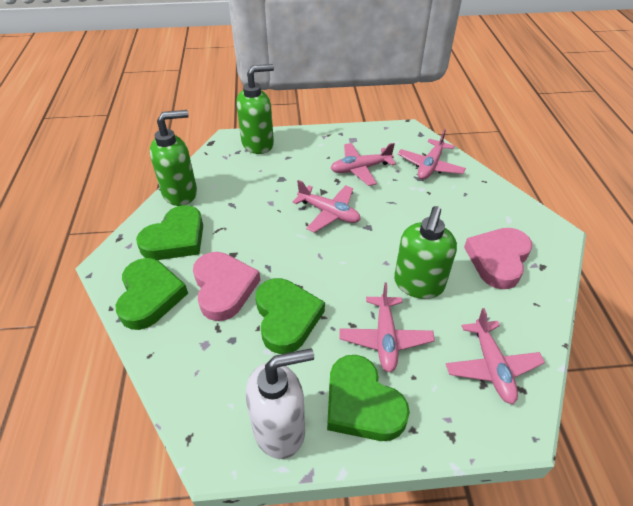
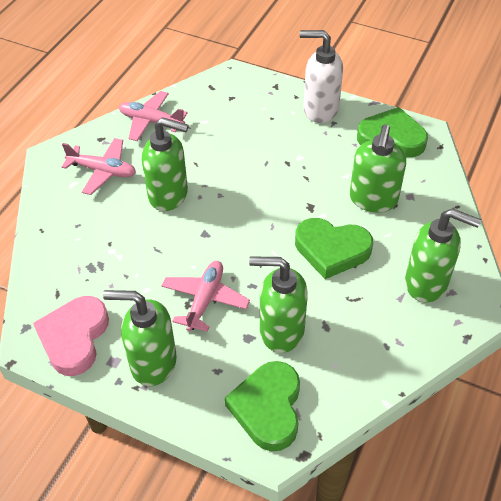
green heart: [115,258,188,330] [136,205,203,260] [255,278,325,354] [327,355,410,441] = 4 -> [225,361,300,451] [295,218,373,279] [357,107,428,157] = 3
green soap dispenser: [150,110,197,206] [236,64,274,154] [394,206,457,299] = 3 -> [103,290,177,386] [142,117,188,211] [249,256,308,353] [350,124,406,212] [405,208,481,302] = 5
pink heart: [193,252,260,321] [464,228,532,289] = 2 -> [33,296,109,376] = 1
pink plane: [292,180,361,233] [330,143,396,186] [339,283,435,372] [398,129,466,180] [446,308,545,404] = 5 -> [62,138,136,195] [119,91,188,141] [161,261,250,332] = 3

